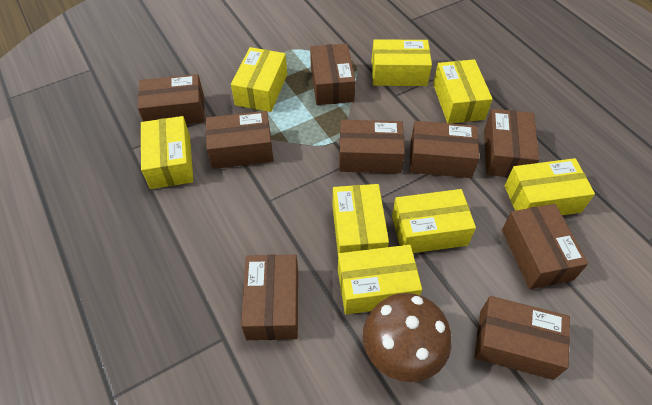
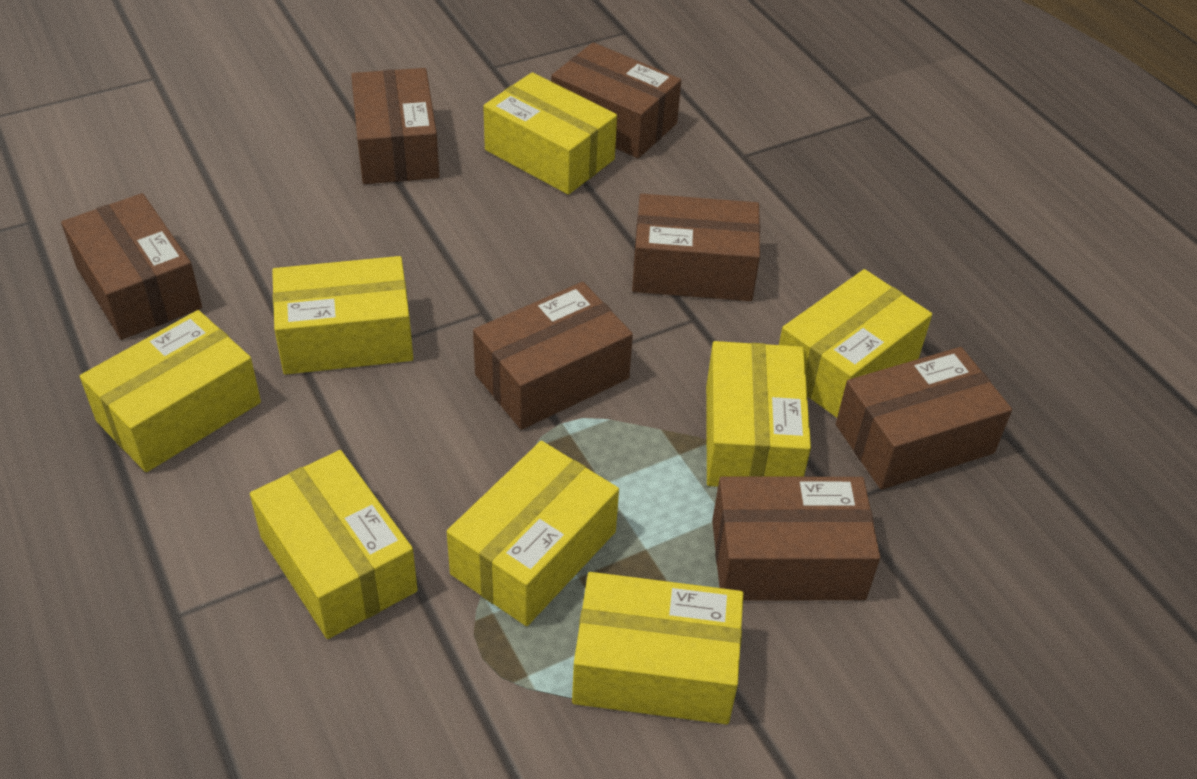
brown box: [138,74,205,124] [206,111,274,169] [241,255,298,340] [310,43,356,105] [339,120,405,174] [410,121,479,178] [474,296,570,380] [484,109,539,177] [502,204,588,289] = 9 -> [61,193,202,340] [351,68,439,184] [473,282,633,430] [551,42,681,158] [632,194,760,301] [712,477,880,601] [836,347,1012,490] = 7
brown mushroom: [363,293,451,382] = 1 -> none = 0

